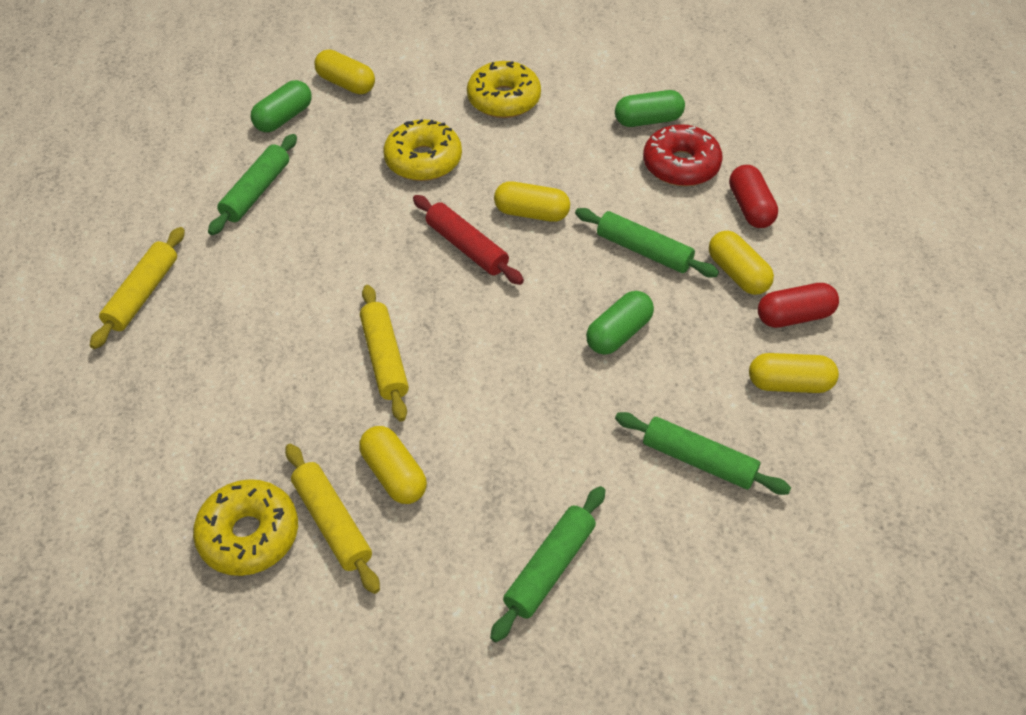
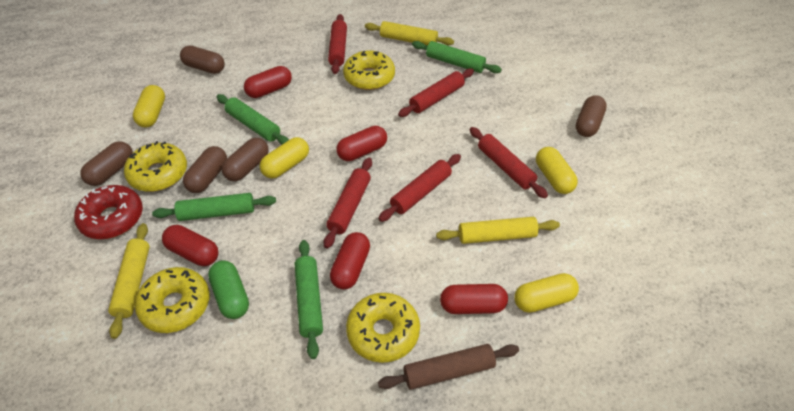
brown capsule: none = 0 -> [80,141,133,186] [180,45,225,74] [183,146,227,193] [222,138,269,181] [576,95,607,137] = 5
brown rolling pin: none = 0 -> [378,344,519,390] = 1
green capsule: [251,80,312,132] [586,291,654,355] [615,90,685,127] = 3 -> [208,261,249,319] = 1
red capsule: [729,165,778,228] [758,283,839,328] = 2 -> [162,225,218,266] [244,66,292,98] [330,232,370,290] [336,126,387,161] [440,284,508,314] = 5
red rolling pin: [413,195,524,285] = 1 -> [324,158,372,248] [328,14,347,74] [378,154,461,222] [398,69,474,117] [470,127,548,198] = 5
yellow capsule: [314,49,375,95] [359,426,427,504] [494,181,570,222] [709,231,774,295] [749,353,839,393] = 5 -> [133,85,165,127] [260,137,309,179] [514,273,579,313] [536,147,578,194] = 4
yellow donut: [193,479,298,576] [383,119,462,181] [467,61,541,118] = 3 -> [124,141,187,192] [135,267,210,333] [343,51,395,90] [346,293,420,363] = 4

